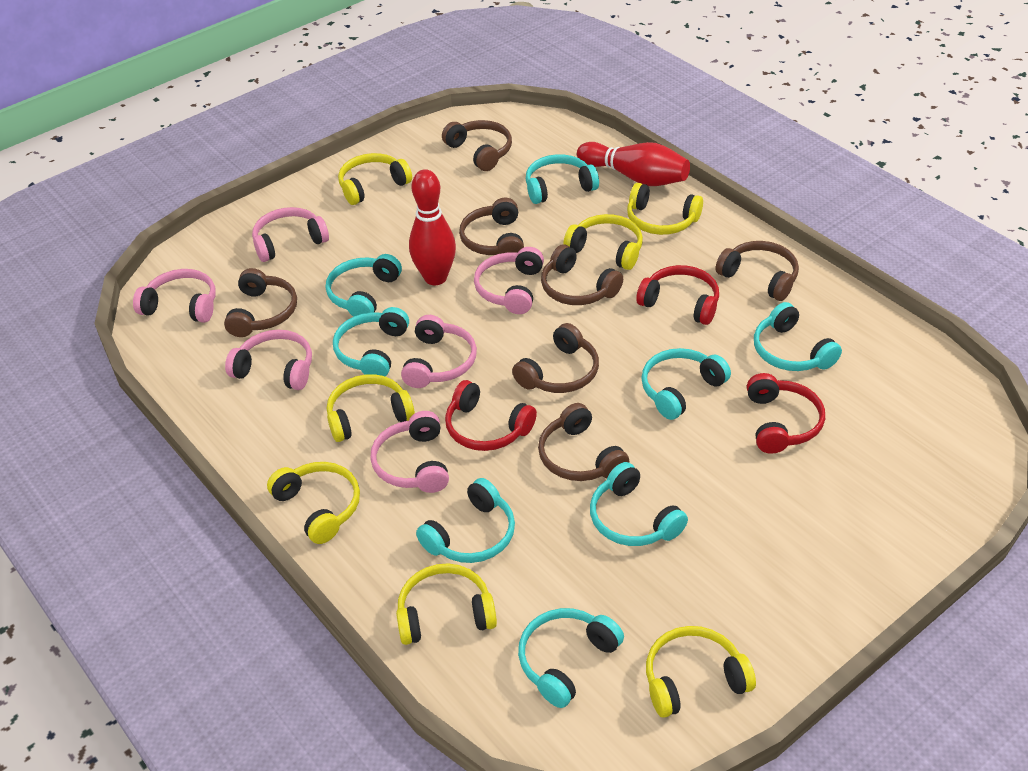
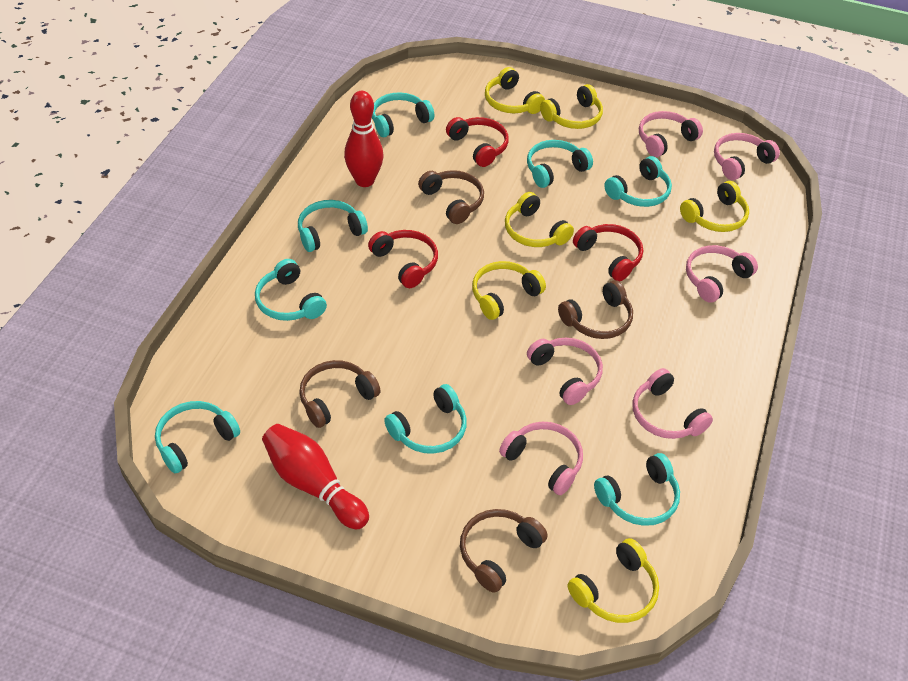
brown headphones: [224,268,297,337] [442,120,512,171] [459,198,524,255] [512,323,599,393] [538,403,629,481] [541,244,623,305] [716,241,799,301] = 7 -> [299,360,381,428] [418,170,484,224] [460,509,548,593] [558,280,633,339] = 4
yellow headphones: [267,462,360,544] [327,374,415,442] [338,153,412,205] [396,564,497,645] [563,214,643,270] [627,183,703,235] [646,626,756,718] = 7 -> [472,261,546,320] [485,67,545,114] [505,192,574,247] [540,84,603,129] [567,538,659,623] [680,181,749,232] = 6

